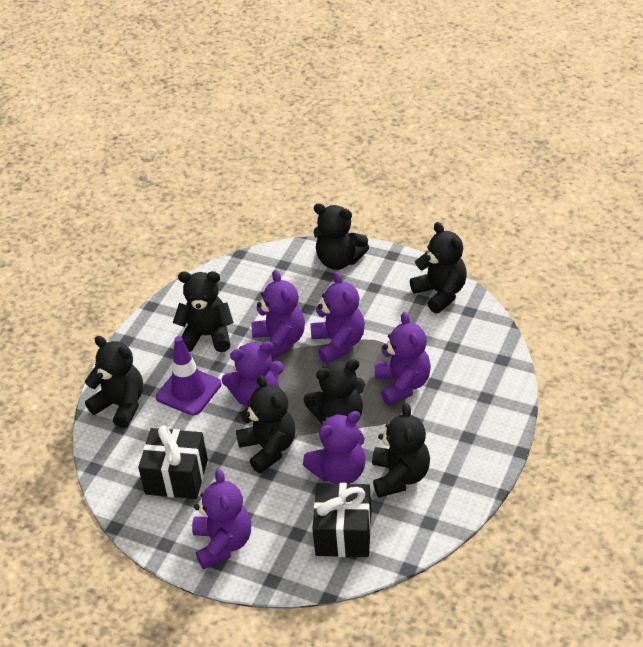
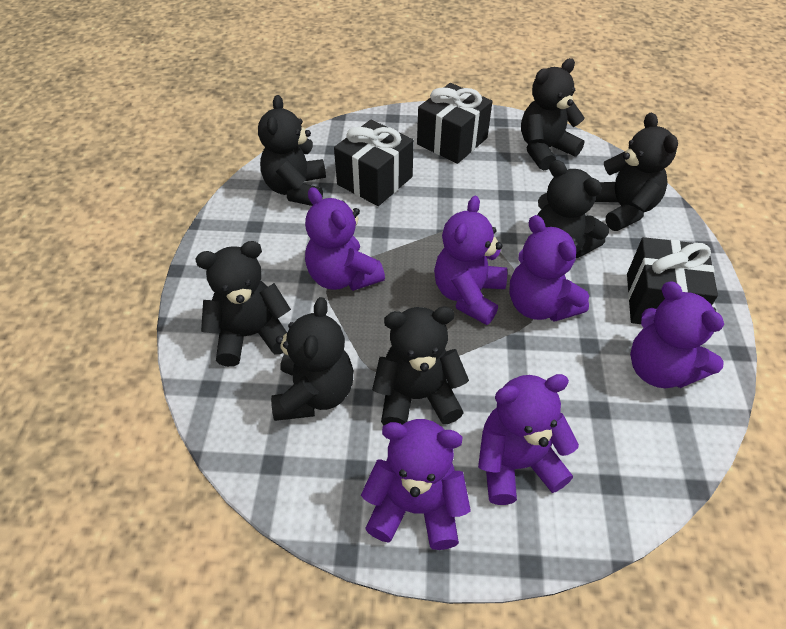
black gift: [138,426,208,499] [312,483,371,557] = 2 -> [334,120,414,206] [417,83,492,164] [627,237,718,324] = 3
purple traffic cone: [156,336,222,416] = 1 -> none = 0

